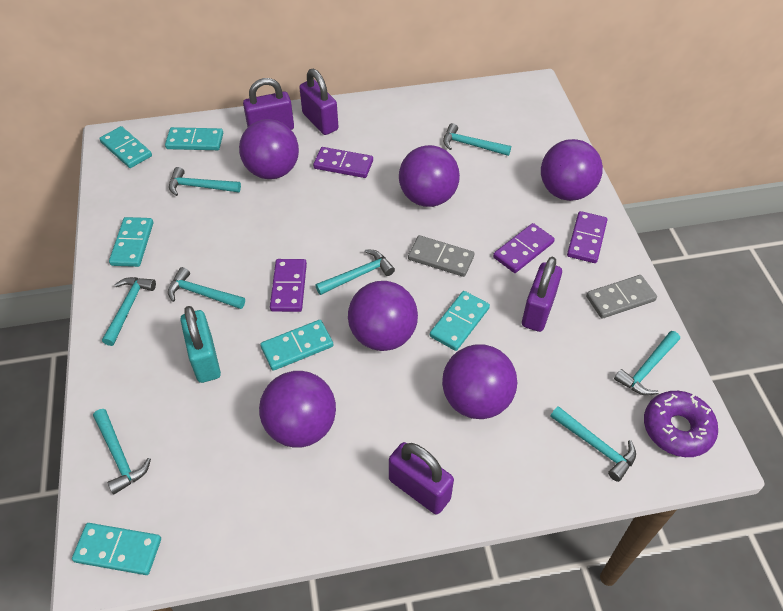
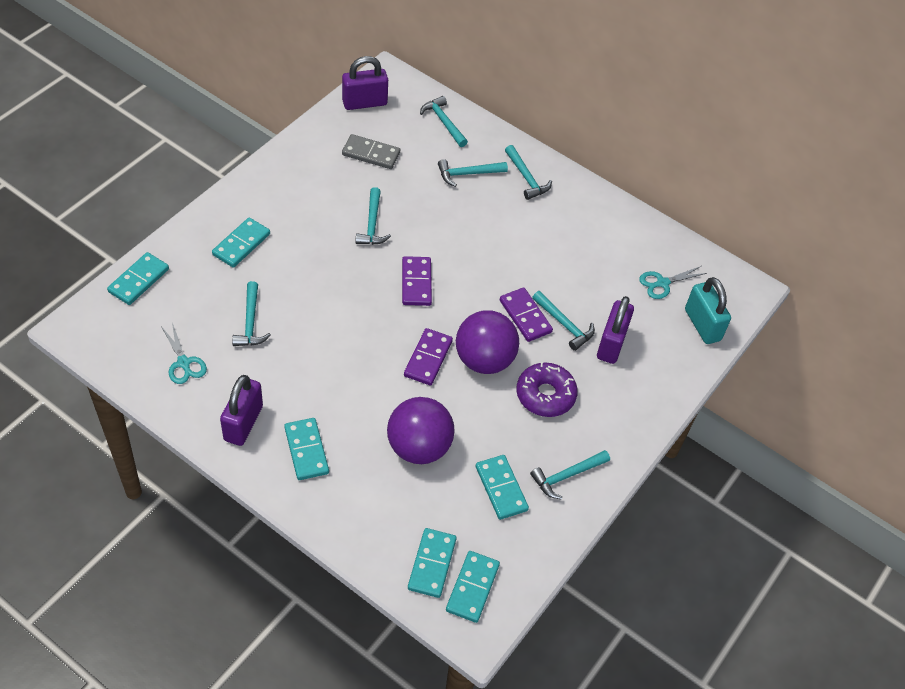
grey domino: [408,235,474,277] [586,275,657,319] = 2 -> [342,134,400,169] = 1
purple ball: [239,119,299,179] [259,371,336,448] [348,281,418,351] [399,145,460,207] [442,344,517,419] [541,139,603,201] = 6 -> [387,397,455,464] [456,310,519,374] = 2
purple domino: [270,259,307,312] [313,147,373,178] [493,223,555,273] [567,211,607,263] = 4 -> [402,256,432,306] [404,328,453,385] [500,287,553,342] = 3
purple padlock: [243,78,294,130] [299,69,338,135] [389,442,454,515] [522,257,562,332] = 4 -> [220,375,263,446] [342,56,388,110] [597,296,634,364] = 3
turquoise hammer: [93,409,151,494] [102,277,156,346] [168,267,245,309] [169,167,241,196] [315,249,395,295] [443,123,511,156] [550,406,636,482] [614,331,680,395] = 8 -> [232,281,271,346] [355,187,391,245] [420,96,468,147] [438,159,508,187] [505,145,552,200] [530,450,610,500] [532,291,595,351] = 7
turquoise scissors: none = 0 -> [161,323,207,384] [639,266,707,299] = 2

